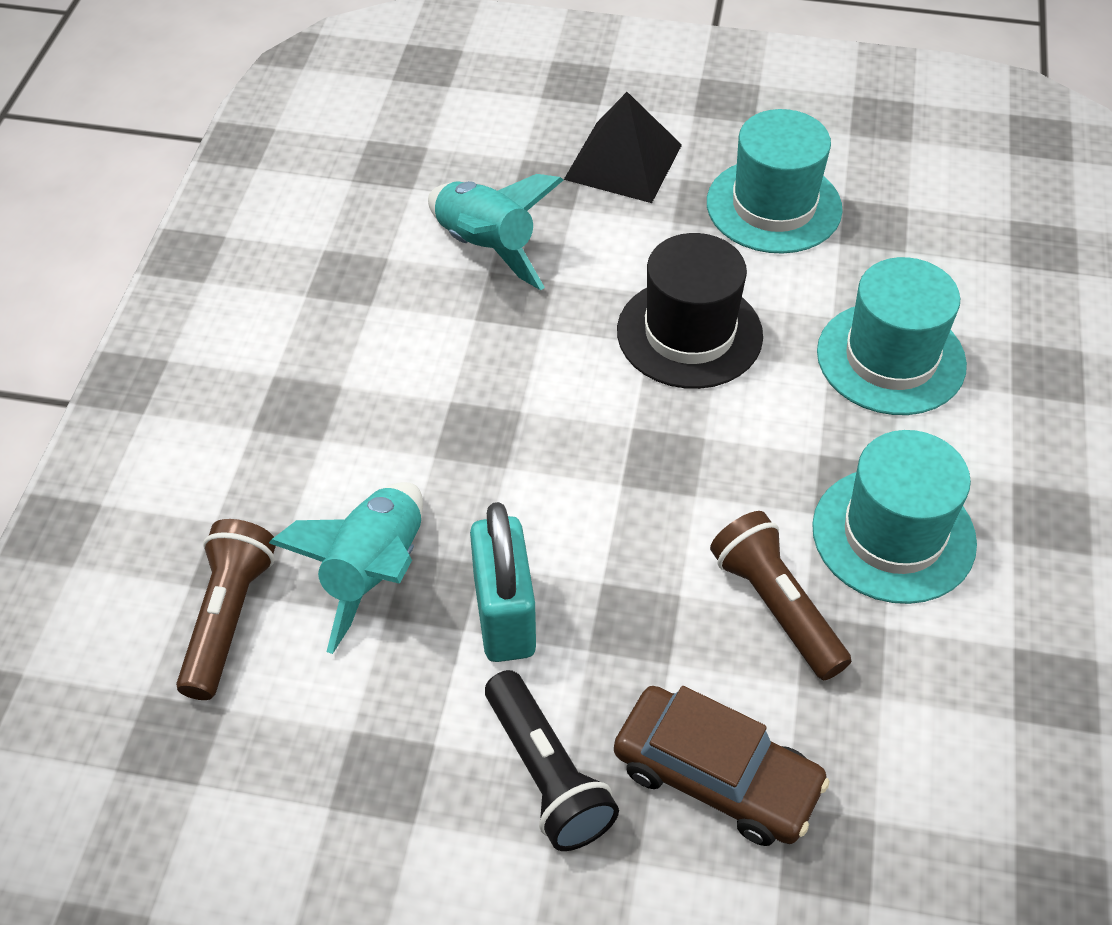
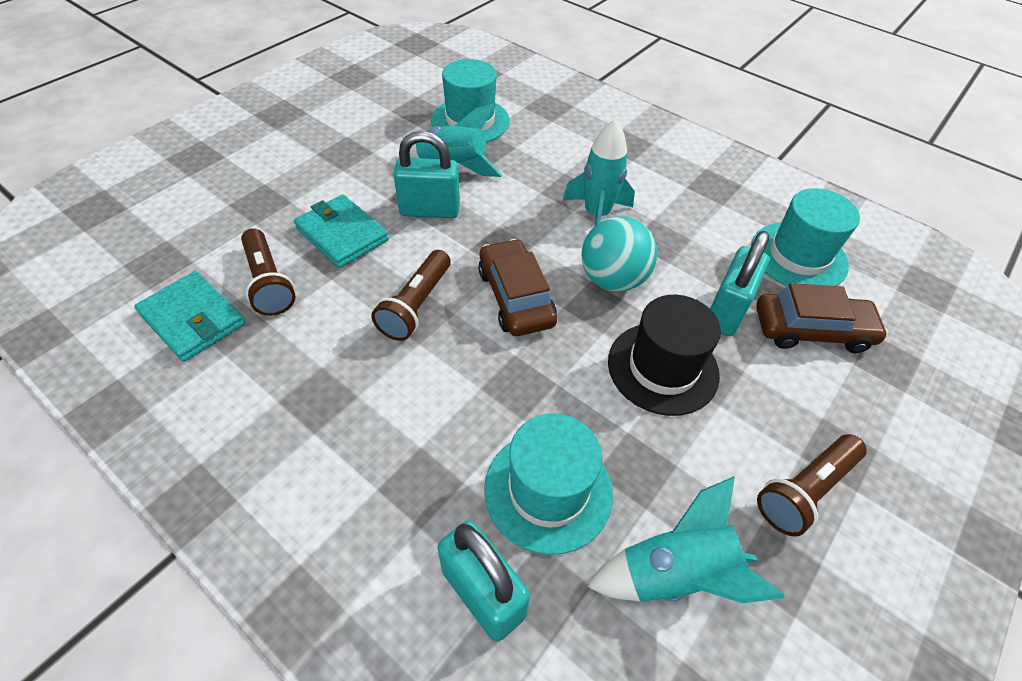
black flashlight: [485,670,619,851] = 1 -> none = 0
black pyramid: [564,92,682,203] = 1 -> none = 0
brown car: [614,686,830,846] = 1 -> [478,239,557,336] [756,283,888,353] = 2
brown flashlight: [176,519,276,700] [710,511,851,680] = 2 -> [241,228,295,316] [371,250,451,341] [757,434,867,537] = 3
turquoise ball: none = 0 -> [581,216,657,292] = 1
turquoise padlock: [470,502,536,662] = 1 -> [393,131,460,218] [438,520,530,642] [710,231,770,336] = 3
turquoise rocket: [269,482,423,654] [428,174,563,290] = 2 -> [410,103,502,177] [563,119,635,225] [587,476,785,603] = 3
turquoise wallet: none = 0 -> [134,271,245,362] [294,194,389,268] = 2

